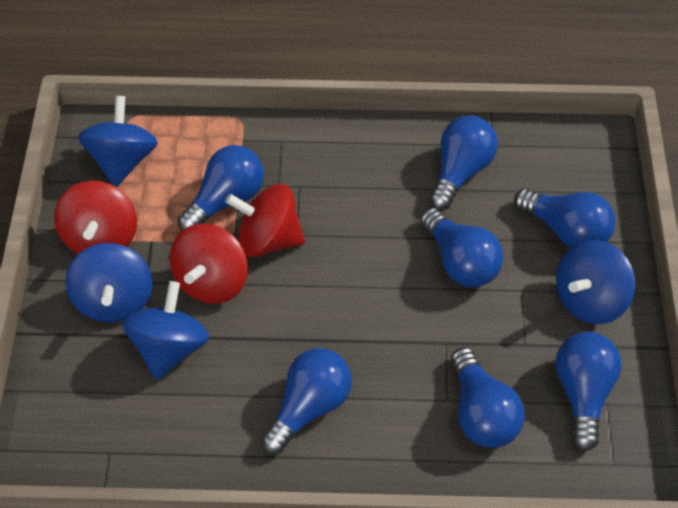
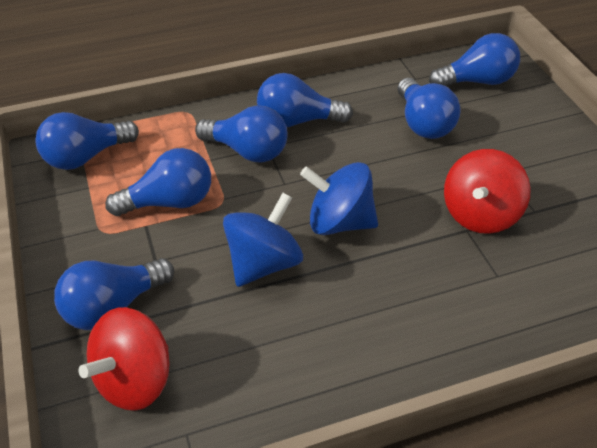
blue spinning top: [66,243,153,323] [78,96,158,187] [122,281,209,380] [556,240,636,324] = 4 -> [223,193,303,287] [300,162,378,235] = 2
red spinning top: [54,181,137,254] [170,224,248,304] [225,184,305,257] = 3 -> [79,307,170,411] [444,149,531,234] = 2

